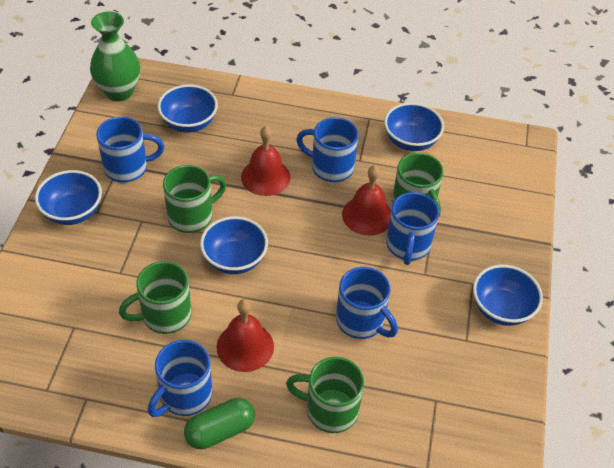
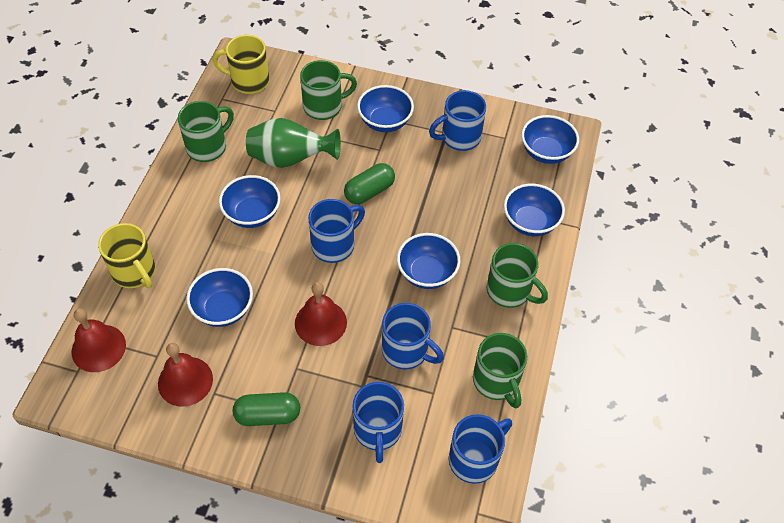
blue bowl: [35,170,102,225] [158,84,218,133] [200,216,268,274] [384,103,444,151] [473,265,543,326] = 5 -> [186,268,253,327] [219,175,281,228] [357,85,414,132] [397,233,461,289] [504,183,565,236] [521,115,579,164] = 6
green capsule: [184,398,255,449] = 1 -> [233,392,300,426] [344,163,395,204] = 2
yellow mug: none = 0 -> [98,223,155,288] [213,35,269,94] = 2

